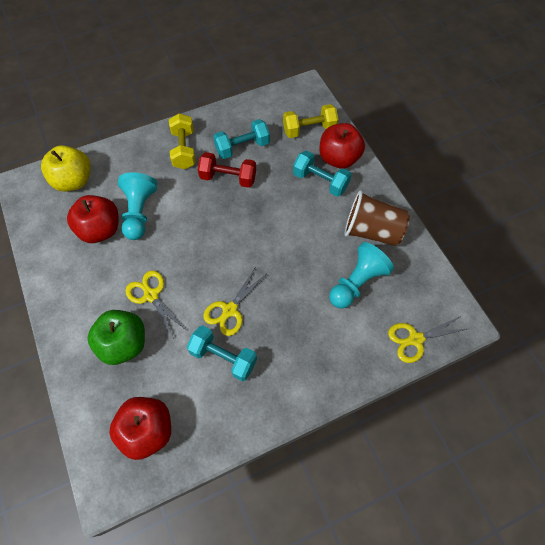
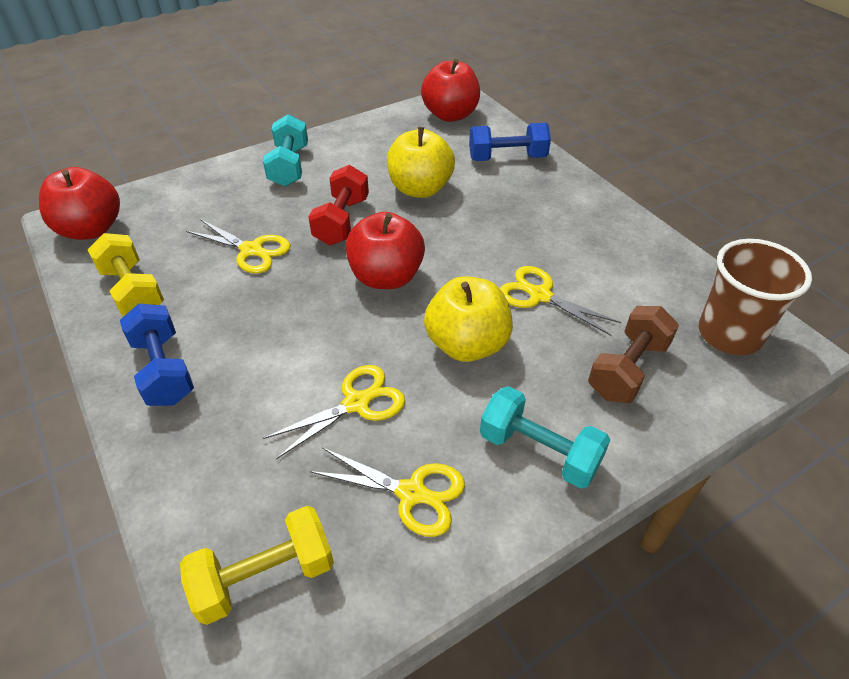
blue dumbbell: none = 0 -> [120,304,194,406] [469,123,551,161] = 2
brown dumbbell: none = 0 -> [588,306,679,403] = 1
green apple: [87,310,145,365] = 1 -> none = 0
turquoise dumbbell: [187,325,257,381] [213,119,270,159] [293,150,352,197] = 3 -> [263,114,308,187] [480,386,610,489] = 2
turquoise pawn: [118,172,157,240] [329,242,394,309] = 2 -> none = 0
yellow apple: [41,145,91,192] = 1 -> [387,127,455,198] [424,276,513,362] = 2
yellow scissors: [125,270,187,339] [203,268,266,336] [388,316,467,363] = 3 -> [186,219,291,274] [263,365,405,459] [310,447,465,537] [500,266,622,336] = 4

